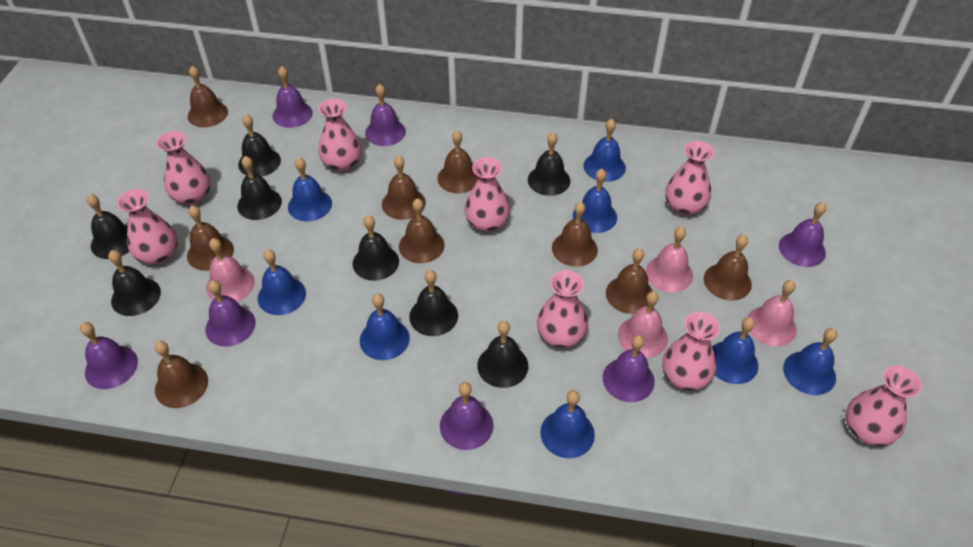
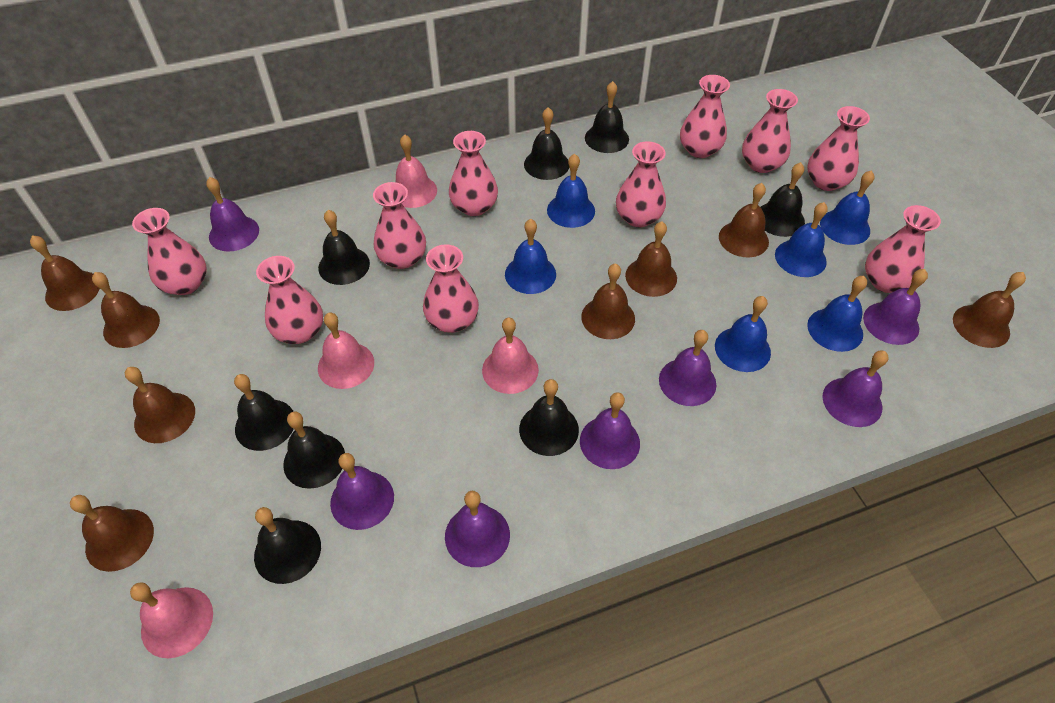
blue bell: [258,249,306,315] [288,157,332,221] [360,294,410,360] [540,390,595,458] [573,169,617,233] [584,119,626,182] [712,317,758,384] [783,328,838,395] = 8 -> [505,219,556,294] [547,154,595,228] [715,296,771,372] [775,202,828,277] [807,276,867,352] [820,170,875,245] = 6
brown bell: [155,341,208,408] [187,206,234,271] [188,66,228,127] [382,155,426,220] [399,198,445,263] [437,130,479,194] [552,202,598,267] [606,248,652,314] [704,235,752,301] = 9 -> [30,235,100,311] [70,495,154,572] [92,272,160,348] [125,367,195,443] [581,263,635,339] [625,221,677,297] [719,183,769,257] [953,272,1026,348] = 8
pink vase: [117,189,178,264] [156,131,211,205] [318,99,362,172] [464,157,510,232] [537,270,588,348] [662,312,720,390] [665,141,714,215] [845,366,922,446] = 8 -> [132,208,207,295] [256,256,323,344] [373,182,426,269] [423,244,479,333] [449,131,498,216] [616,141,666,227] [680,75,730,158] [742,89,798,173] [807,106,870,191] [865,205,941,293] = 10

